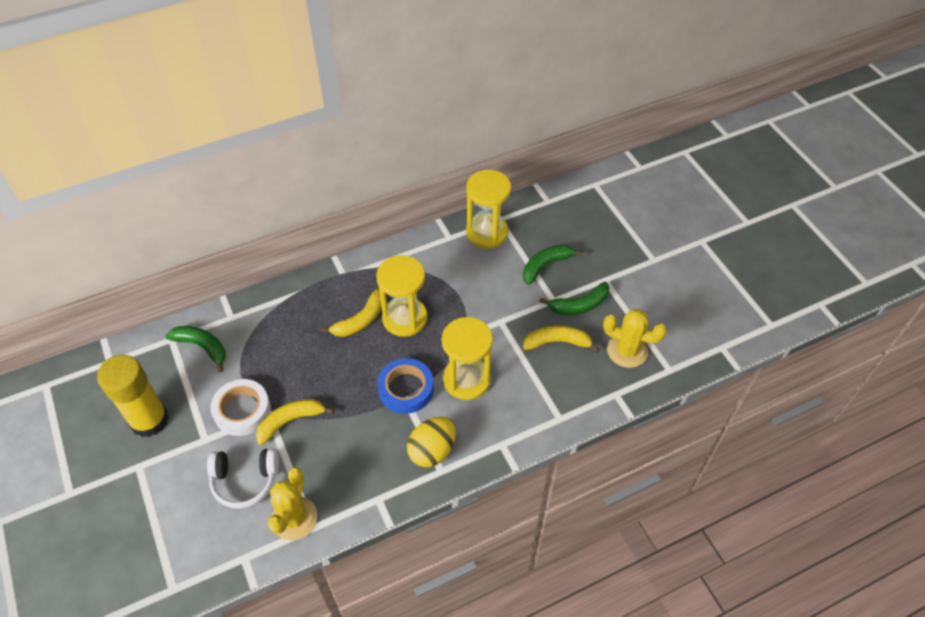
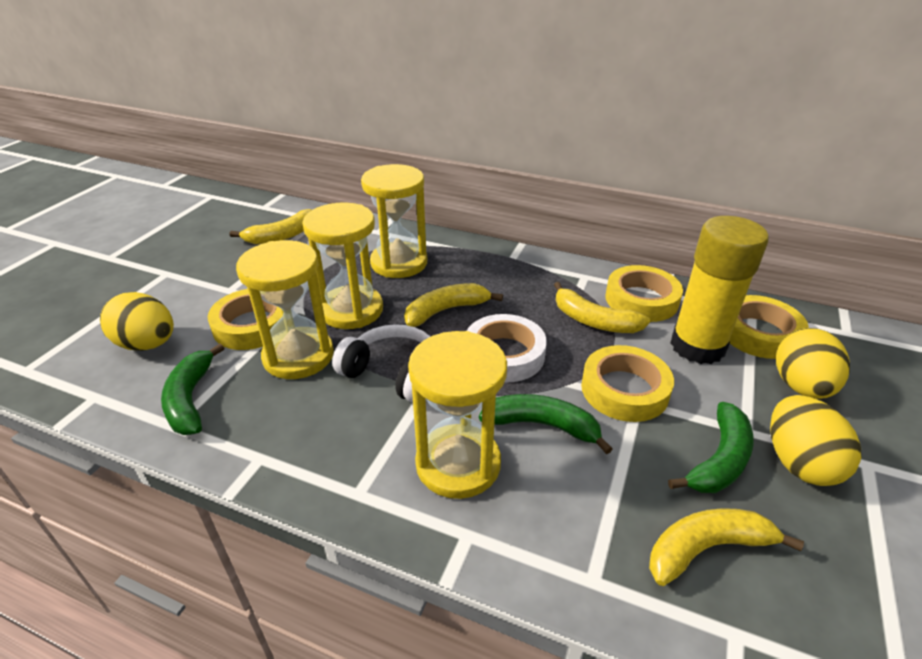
blue tape: [377,358,434,414] = 1 -> none = 0
yellow banana: [256,399,334,445] [320,289,382,337] [523,325,600,352] = 3 -> [230,209,311,245] [404,283,503,327] [554,282,650,333] [649,508,804,586] = 4
yellow cactus: [268,467,317,540] [603,309,667,368] = 2 -> none = 0
yellow egg: [407,417,456,467] = 1 -> [100,292,174,351] [770,395,861,486] [776,328,850,399] = 3
yellow hourglass: [376,255,428,337] [442,317,493,400] [466,170,511,248] = 3 -> [236,240,334,379] [302,202,383,329] [361,164,428,278] [408,331,507,499] = 4
yellow tape: none = 0 -> [208,289,283,350] [581,345,674,422] [605,265,683,322] [729,295,809,359] = 4

